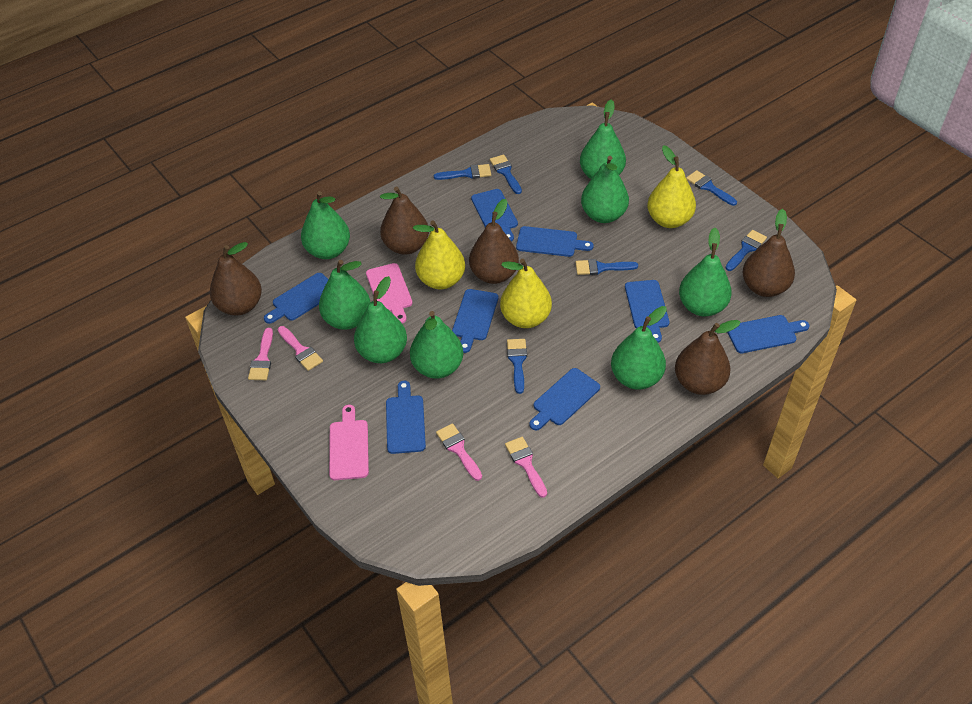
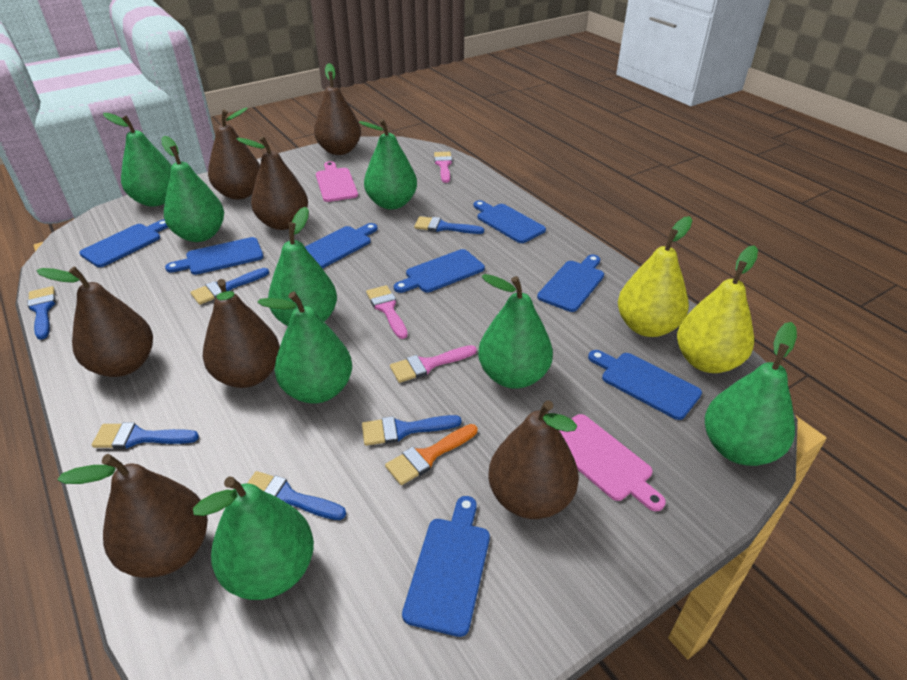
brown pear: [210,242,262,316] [380,186,429,255] [469,199,519,284] [675,320,741,395] [742,209,795,297] = 5 -> [36,267,153,377] [57,454,208,578] [203,279,280,388] [208,108,260,200] [236,136,308,230] [314,63,361,155] [488,400,579,519] = 7
orange brush: none = 0 -> [385,424,477,485] = 1
pink brush: [248,328,273,380] [278,326,323,371] [436,423,482,481] [505,437,547,498] = 4 -> [366,285,408,339] [390,345,477,383] [434,152,452,183] = 3
yellow pear: [413,220,465,289] [500,259,552,328] [647,145,696,228] = 3 -> [618,216,692,337] [677,245,758,373] = 2

